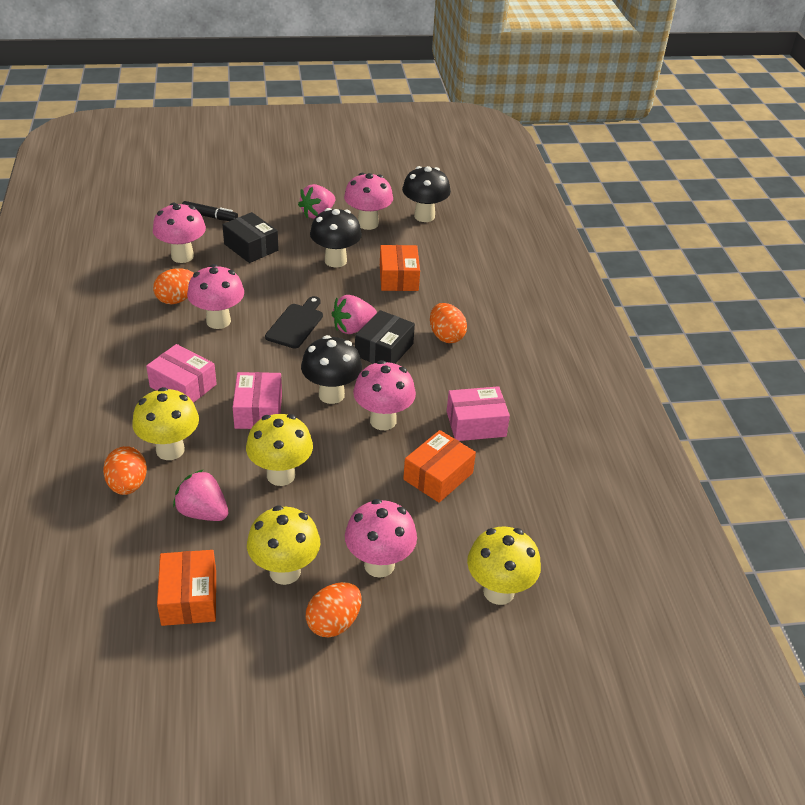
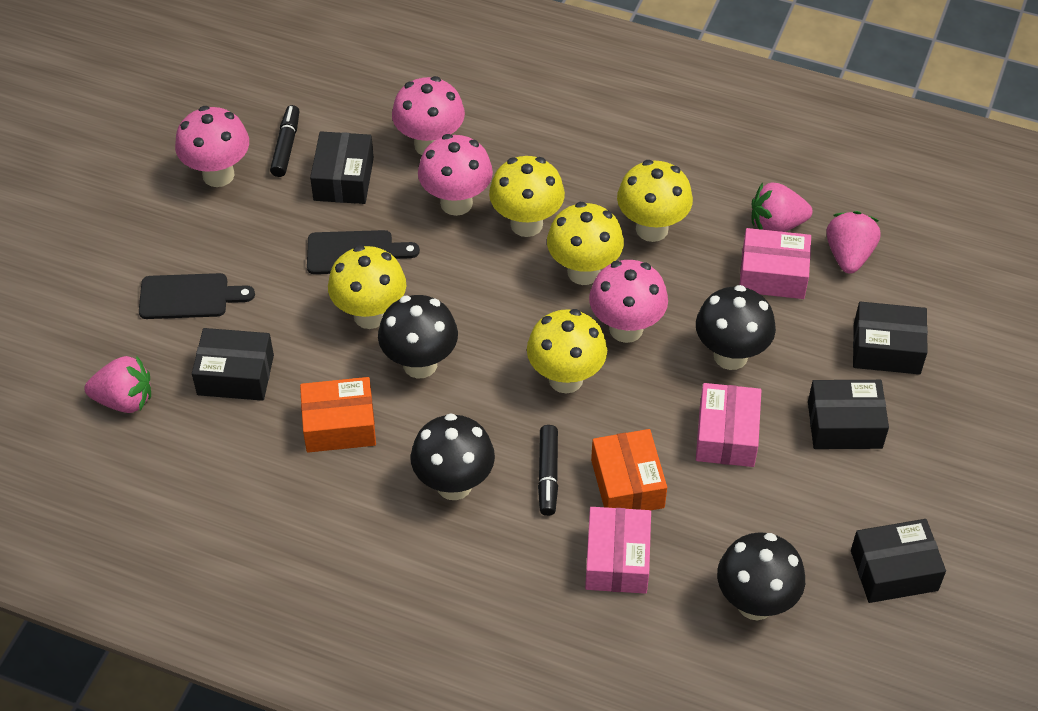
black box: [222,212,279,263] [355,310,415,364] = 2 -> [192,328,274,401] [310,131,374,204] [808,380,889,449] [851,519,946,603] [853,302,928,374] = 5
black cutting board: [265,296,323,349] = 1 -> [139,273,255,319] [307,230,420,274] = 2
black marker: [182,201,238,221] = 1 -> [270,105,299,177] [538,425,558,516] = 2
black mushroom: [301,335,362,404] [310,208,362,268] [402,166,451,222] = 3 -> [378,295,458,379] [411,413,495,500] [696,285,776,370] [717,532,805,620] = 4
orange box: [157,550,216,626] [380,245,420,291] [403,430,476,503] = 3 -> [300,377,376,453] [591,429,667,510] = 2
orange egg: [103,446,147,495] [153,268,194,304] [306,582,362,638] [430,303,467,343] = 4 -> none = 0
pink mushroom: [153,202,206,263] [187,264,244,329] [344,173,393,230] [345,499,417,578] [353,360,416,430] = 5 -> [175,106,249,187] [392,76,465,155] [418,134,493,216] [589,260,668,343] = 4
yellow mushroom: [132,387,199,460] [246,414,313,486] [247,505,320,585] [467,526,541,605] = 4 -> [328,245,406,329] [489,156,565,237] [527,309,607,393] [547,202,624,285] [617,160,693,242] = 5

